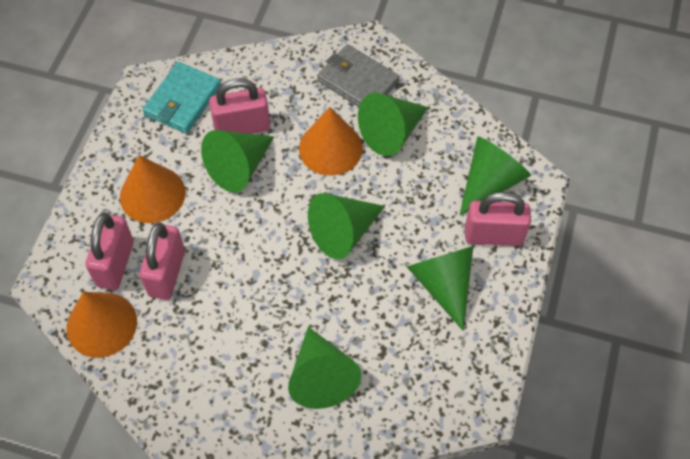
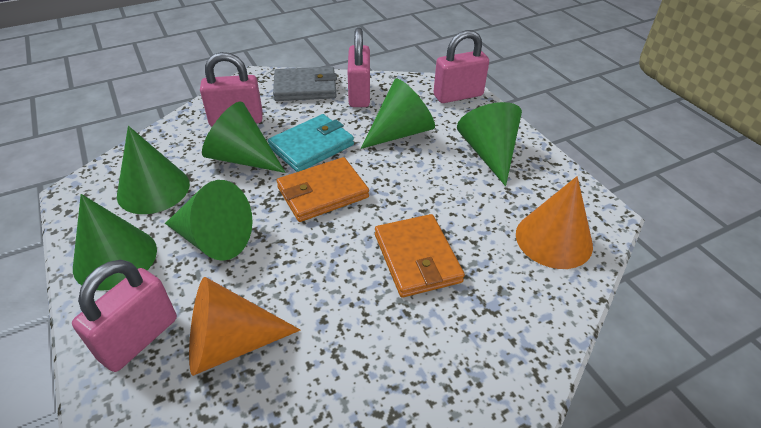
orange cone: [67,292,137,358] [120,155,186,223] [299,107,363,176] = 3 -> [189,277,300,376] [516,176,593,269] = 2
orange wallet: none = 0 -> [277,157,369,222] [375,214,465,298] = 2

